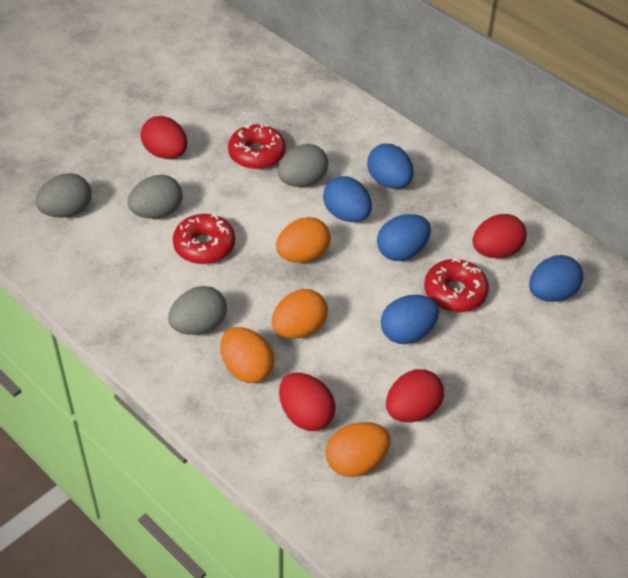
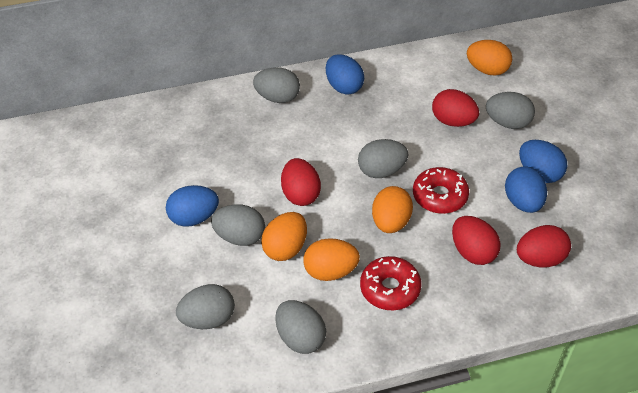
blue egg: [323,176,372,222] [367,144,414,189] [377,214,431,261] [381,295,439,344] [529,255,583,302] = 5 -> [166,185,219,227] [326,54,364,95] [505,166,547,213] [519,140,568,183] = 4
grey egg: [35,173,91,217] [128,175,182,219] [168,286,227,335] [278,144,328,187] = 4 -> [176,284,235,329] [211,204,265,246] [253,67,300,103] [275,300,326,354] [358,139,408,178] [486,92,535,129] = 6
red donut: [173,214,235,264] [228,124,286,169] [424,257,489,312] = 3 -> [360,256,421,310] [413,167,469,214] = 2

